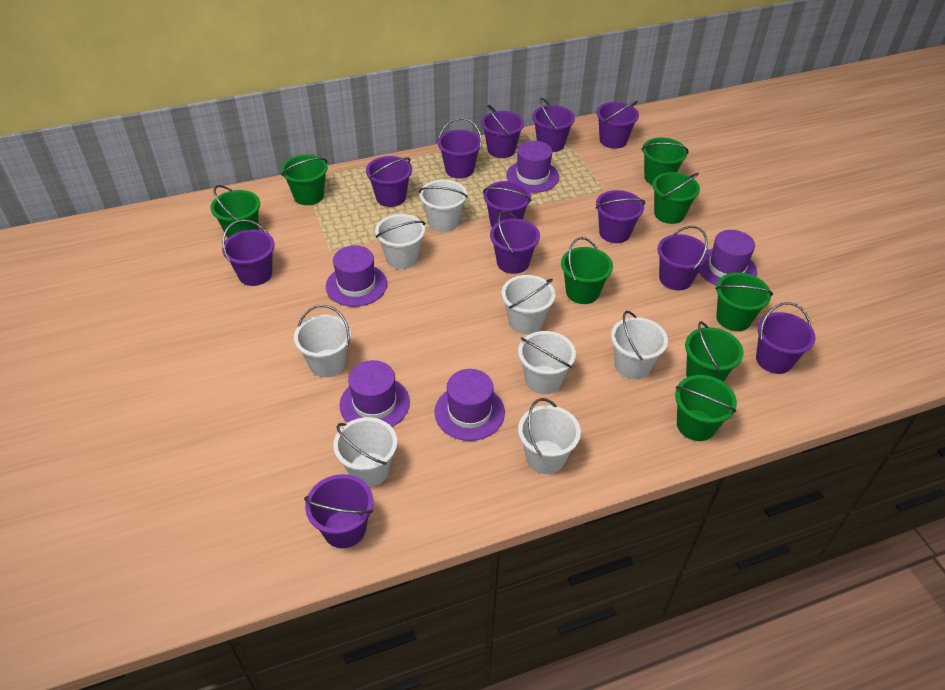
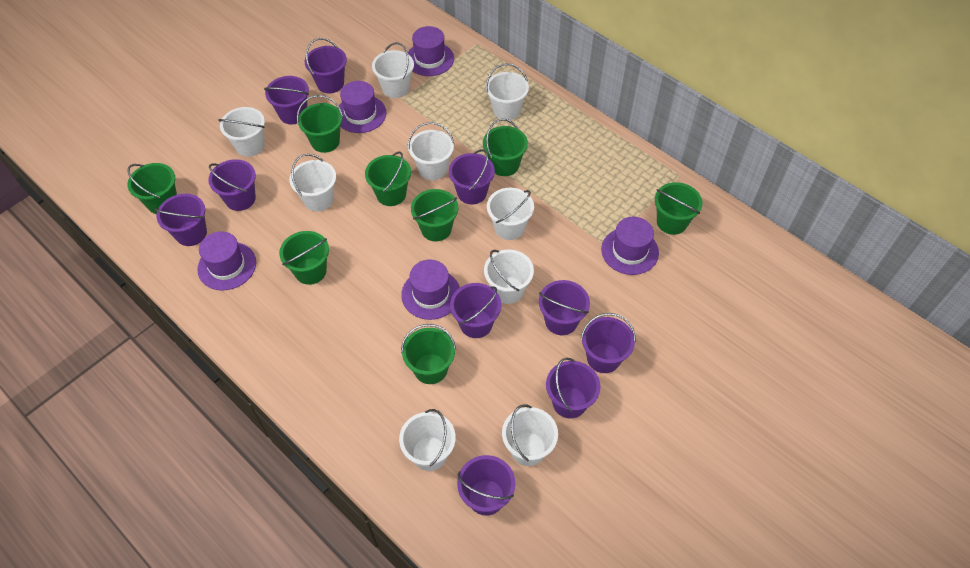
purple bucket: [222,219,275,286] [304,474,373,548] [366,156,412,207] [438,118,482,179] [481,105,524,158] [483,181,531,227] [490,211,540,274] [532,98,575,152] [595,190,645,243] [597,101,639,149] [657,226,709,290] [756,302,816,374] = 12 -> [154,194,207,246] [208,159,256,211] [264,76,309,125] [305,38,347,93] [449,149,495,204] [450,283,501,338] [457,455,515,516] [539,280,590,335] [546,358,600,418] [581,313,636,373] = 10
white bucket: [294,305,351,377] [333,417,397,487] [375,214,425,269] [419,179,468,232] [501,275,555,334] [518,331,576,394] [518,398,581,474] [611,311,668,379] = 8 -> [218,107,265,157] [290,154,336,211] [372,42,414,98] [399,409,456,471] [408,122,454,180] [484,249,534,304] [486,63,529,120] [487,188,534,240] [502,404,558,466] = 9

